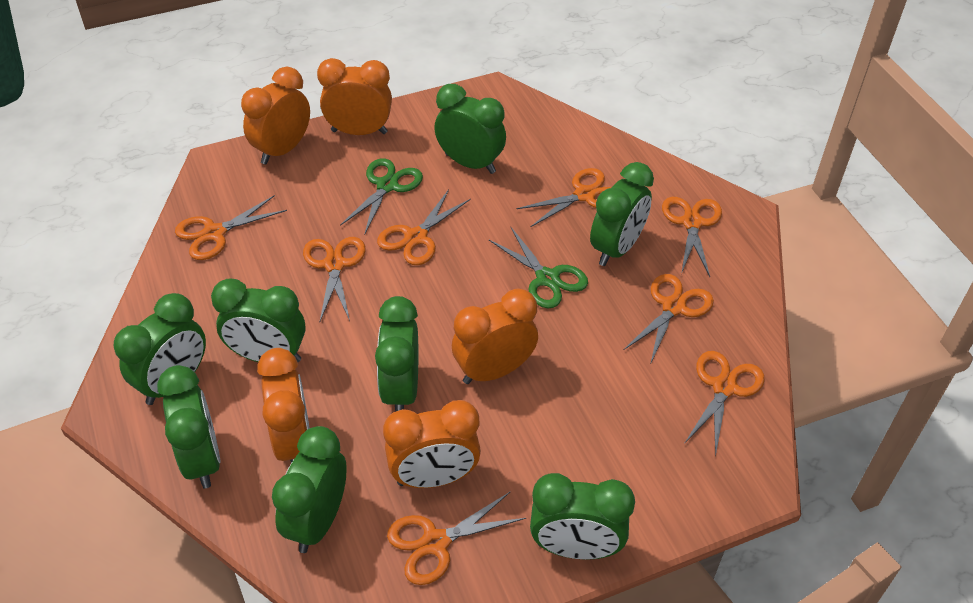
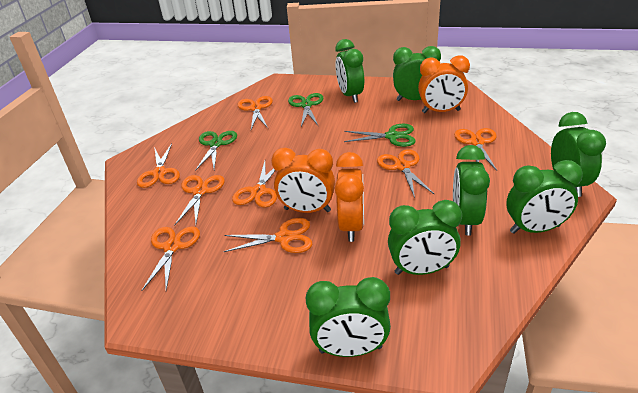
green clock: [114,293,206,405] [157,365,220,489] [211,278,306,362] [272,426,347,553] [375,296,418,412] [434,84,506,174] [530,473,635,560] [590,162,654,266] = 8 -> [306,277,391,357] [335,39,364,103] [388,200,462,275] [393,46,441,101] [453,145,490,235] [506,160,583,234] [551,112,606,197] = 7
green scissors: [340,158,423,235] [489,227,588,308] = 2 -> [195,131,237,171] [288,93,324,126] [344,124,415,147] = 3
orange clock: [241,67,310,164] [257,348,310,463] [317,58,392,135] [383,400,481,488] [452,288,538,384] = 5 -> [271,148,335,213] [335,152,364,242] [418,55,470,113] = 3

